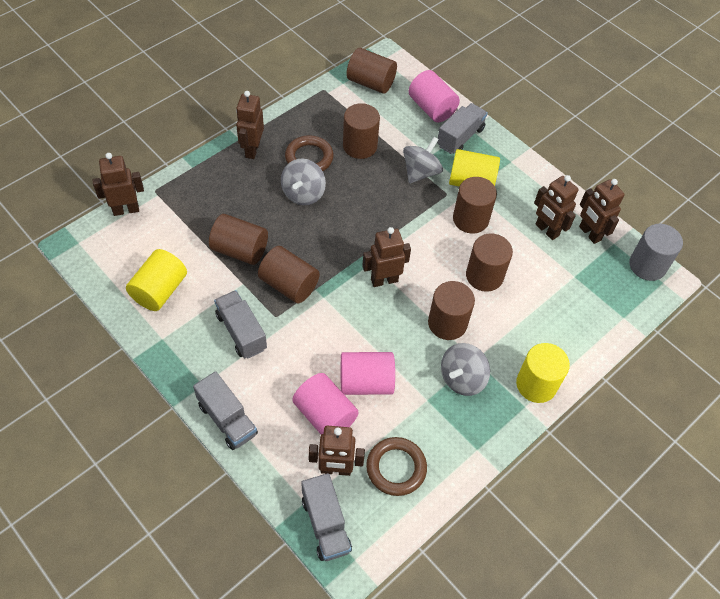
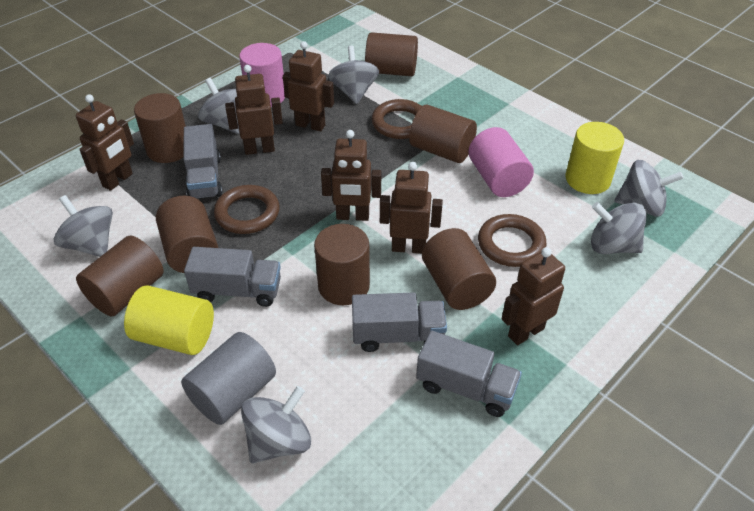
brown ring: [285,136,334,171] [366,437,427,496] = 2 -> [214,185,280,234] [372,99,422,139] [478,214,547,267] = 3
grey spinning top: [281,159,326,205] [403,137,443,183] [441,343,490,396] = 3 -> [54,195,113,257] [198,78,240,134] [241,386,311,464] [328,46,379,104] [591,202,647,254] [614,160,683,216] = 6
pink cylinder: [292,373,359,435] [341,352,395,395] [409,70,460,122] = 3 -> [239,43,285,107] [469,127,534,197] = 2
yellow cylinder: [126,249,187,311] [449,149,500,187] [516,343,570,403] = 3 -> [124,285,214,355] [566,122,624,194] = 2

